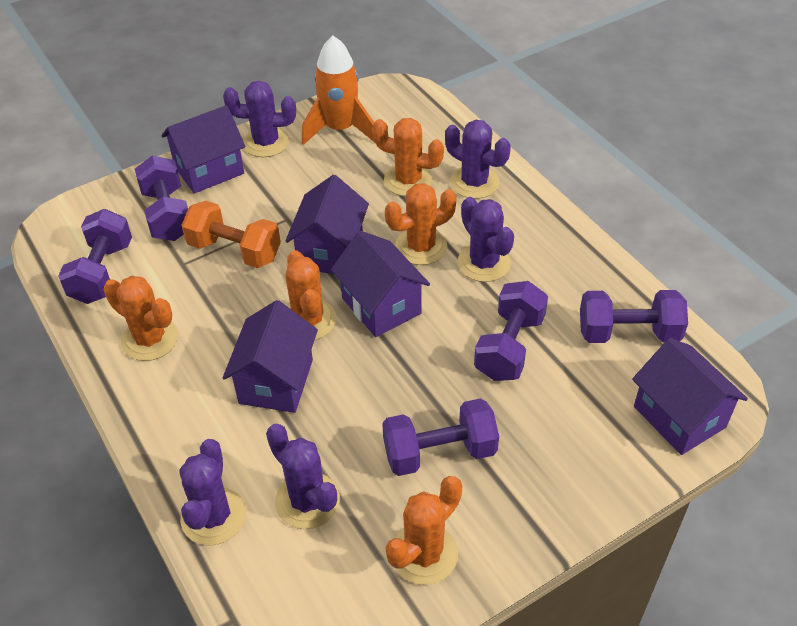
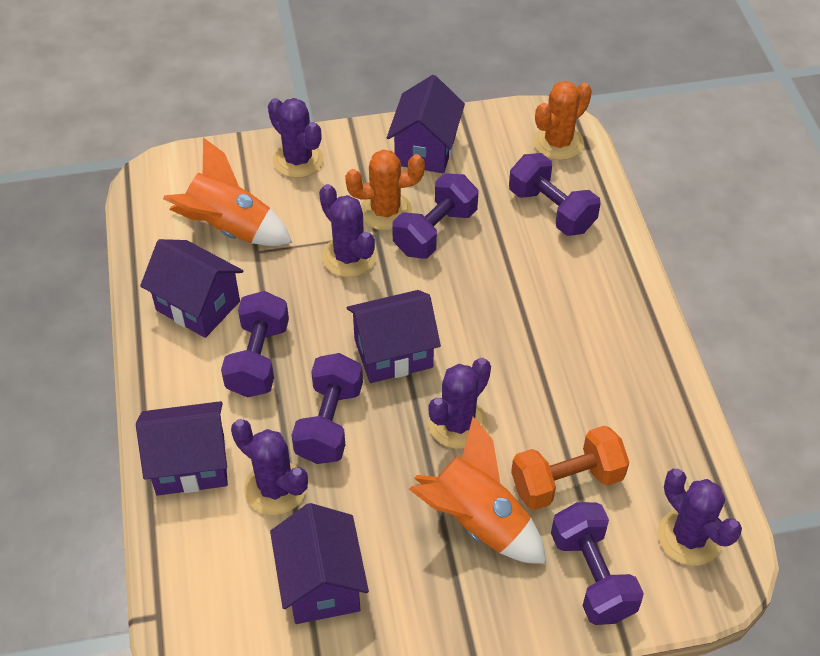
orange cactus: [104,276,178,361] [285,250,337,340] [372,118,444,196] [385,183,457,265] [386,476,462,585] = 5 -> [345,149,425,231] [533,81,592,160] = 2
orange rocket: [302,36,375,145] = 1 -> [163,138,292,246] [409,417,546,564] = 2

